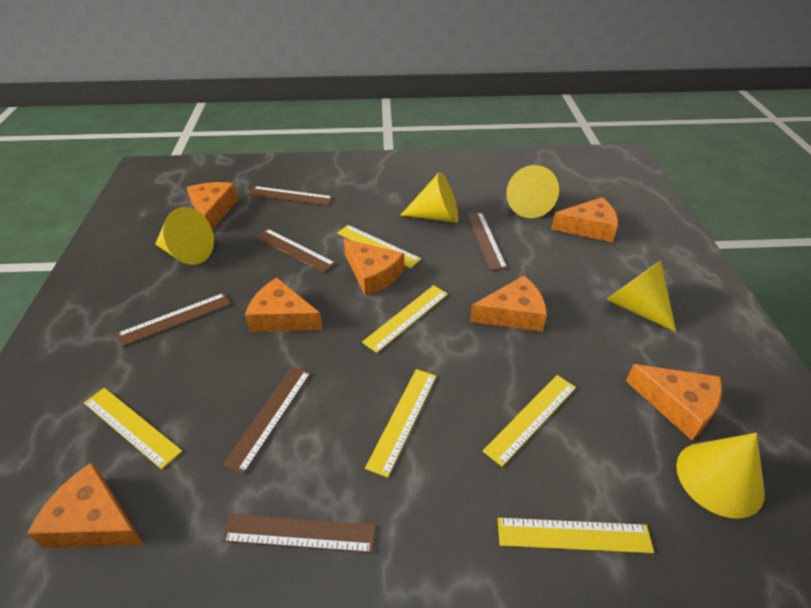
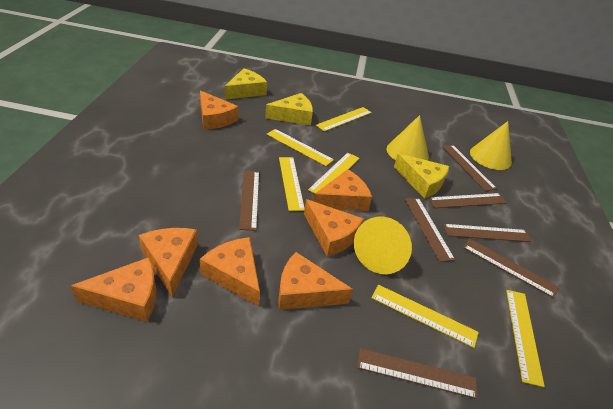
brown ruler: [117,293,231,347] [222,514,376,553] [223,366,311,474] [248,186,333,206] [256,229,336,273] [466,212,507,271] = 6 -> [239,171,259,231] [357,348,478,399] [405,198,455,262] [429,193,507,208] [442,145,497,191] [443,224,532,242] [463,238,559,298] = 7
yellow cheese: none = 0 -> [225,68,267,100] [265,93,313,125] [394,153,449,199] = 3
yellow cone: [155,207,214,265] [400,172,458,223] [506,165,559,218] [606,261,676,332] [676,433,765,519] = 5 -> [354,217,412,274] [387,115,429,161] [470,121,512,170] = 3

